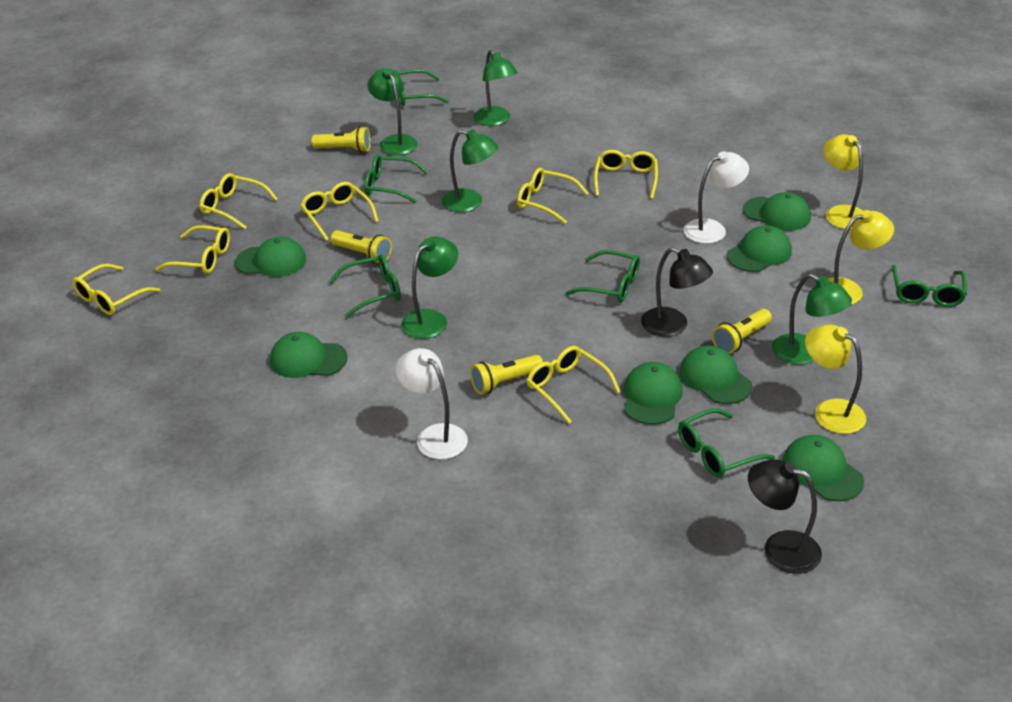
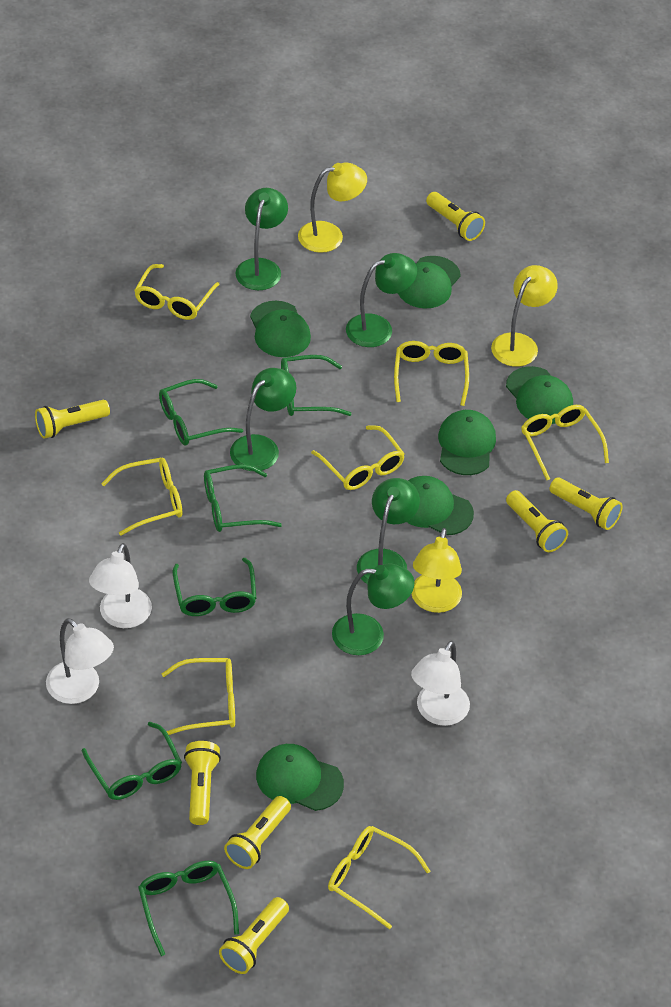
black lamp: [641,247,713,337] [748,459,822,574] = 2 -> none = 0
green cap: [235,236,306,277] [270,332,348,378] [624,362,683,425] [679,345,752,404] [726,225,792,272] [743,192,811,231] [782,435,864,501] = 7 -> [250,301,311,357] [256,744,344,811] [398,256,461,308] [407,476,474,535] [438,410,496,475] [506,366,573,424] = 6
white lamp: [396,348,468,460] [684,151,749,244] = 2 -> [46,618,114,704] [89,543,152,628] [411,641,470,726] = 3
yellow flashlight: [312,126,371,153] [331,230,392,263] [470,355,543,394] [712,309,772,354] = 4 -> [35,400,110,439] [184,741,221,825] [219,897,289,974] [224,796,291,869] [426,192,485,241] [506,490,568,552] [549,477,623,530] = 7

